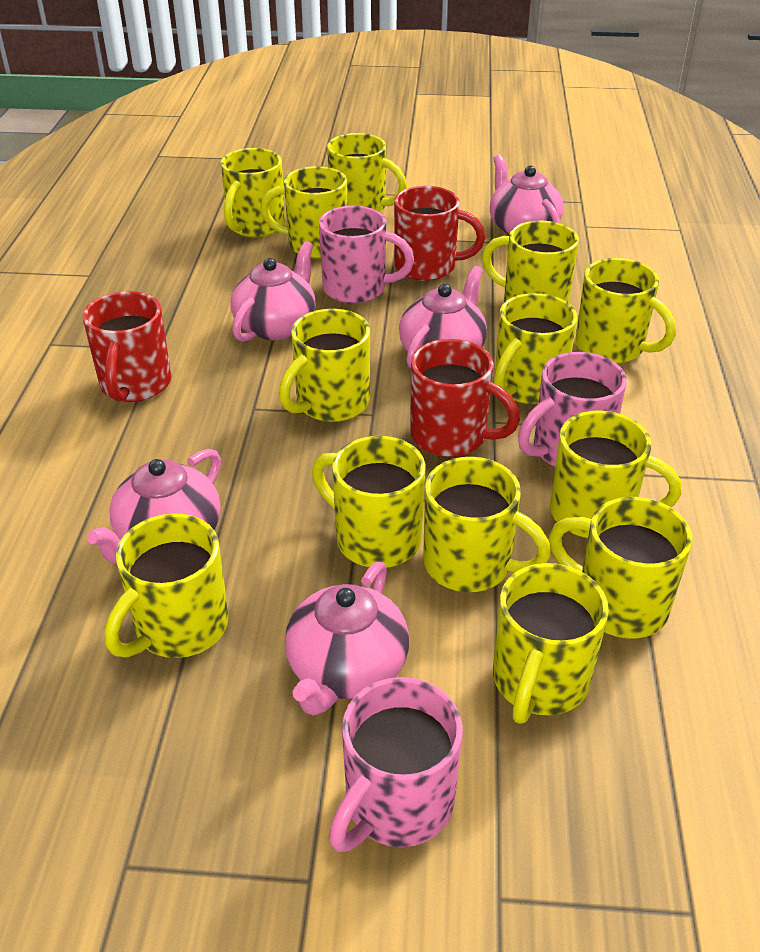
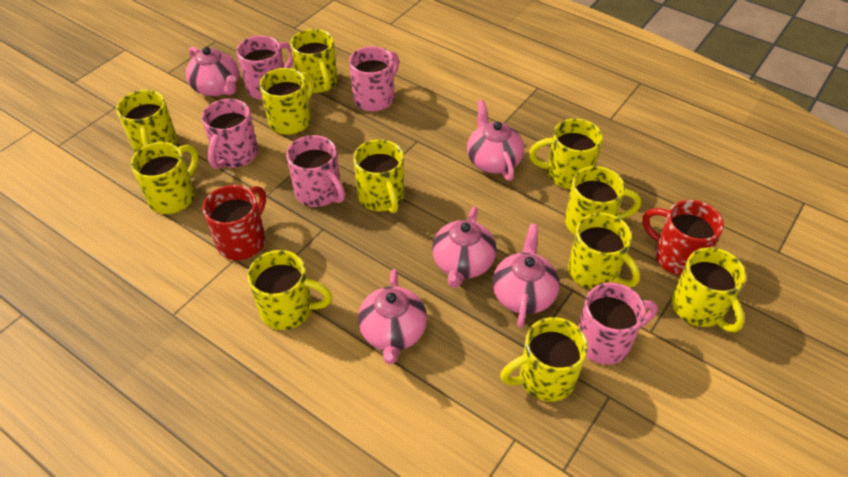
pink mug: [319,206,414,304] [329,677,463,852] [518,352,627,467] = 3 -> [201,99,258,169] [236,35,293,100] [286,135,345,207] [349,46,399,112] [578,282,658,365] = 5
red mug: [83,291,171,402] [394,186,485,281] [410,339,520,457] = 3 -> [203,185,266,260] [642,200,724,276] = 2
yellow mug: [105,513,229,658] [220,148,285,237] [260,166,347,258] [279,309,370,422] [312,436,426,568] [327,133,407,213] [423,457,551,592] [482,220,579,303] [493,563,609,724] [494,293,577,404] [549,497,692,638] [550,411,682,538] [576,258,676,364] = 13 -> [116,90,177,153] [131,142,199,214] [247,250,332,330] [259,68,315,135] [290,29,337,93] [353,139,404,213] [500,317,588,402] [529,118,603,189] [565,166,641,235] [568,213,640,289] [672,247,746,332] = 11

